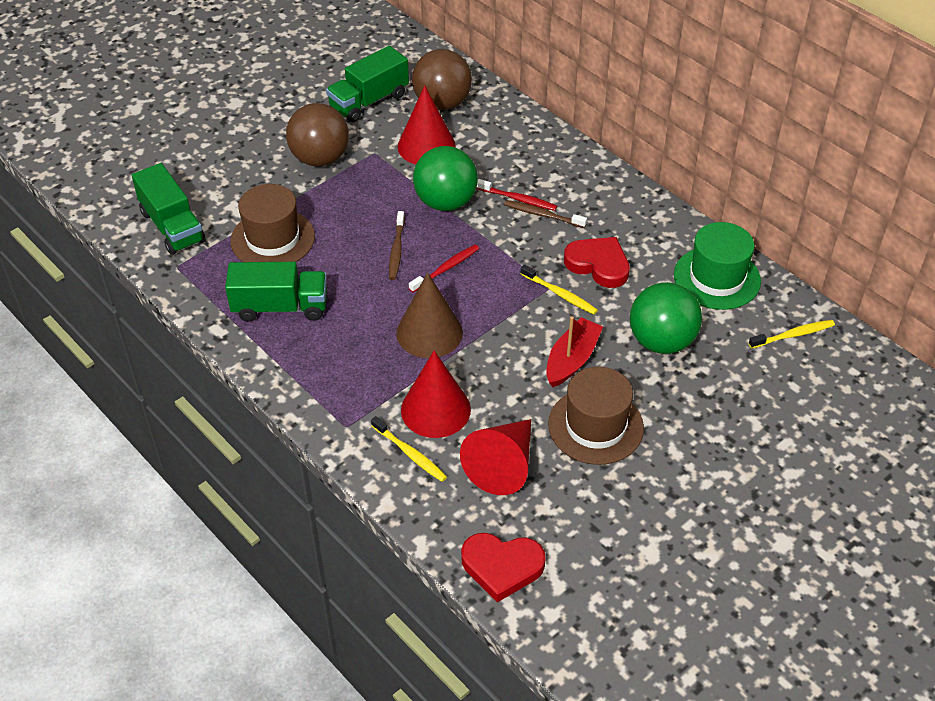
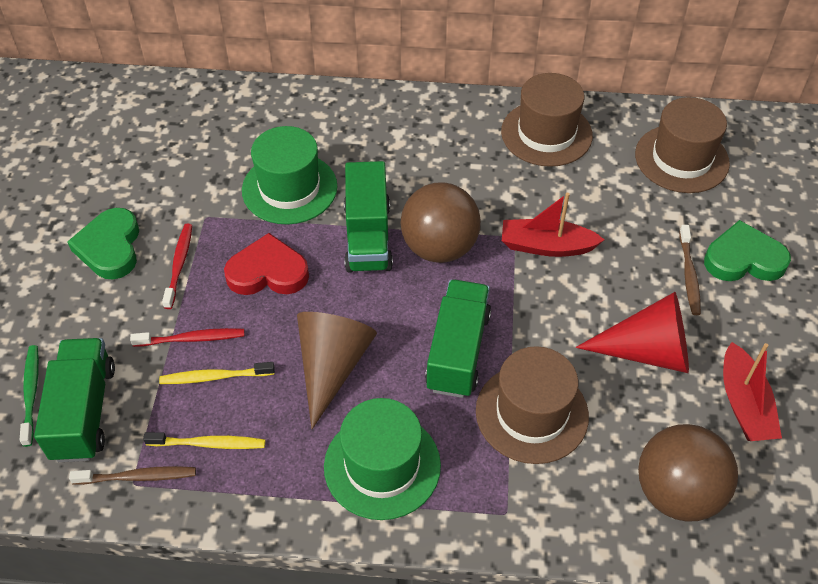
brown hat: [230,184,315,262] [548,367,644,465] = 2 -> [476,346,589,464] [501,73,593,167] [635,97,730,193] = 3
green ball: [413,146,478,211] [630,282,702,354] = 2 -> none = 0
green hat: [674,222,761,310] = 1 -> [242,126,338,224] [324,398,441,520] = 2
green heart: none = 0 -> [67,208,139,279] [704,220,791,281] = 2
green toothbrush: none = 0 -> [20,345,39,447] = 1
red boat: [546,316,603,387] = 1 -> [502,193,605,257] [723,342,782,441] = 2
red cone: [397,85,456,164] [401,351,471,438] [460,419,531,495] = 3 -> [576,292,689,373] = 1
red heart: [461,533,546,602] [564,237,630,288] = 2 -> [224,233,309,295] = 1
yellow toothbrush: [371,416,447,482] [520,264,598,315] [749,320,835,349] = 3 -> [143,432,265,449] [159,362,275,384] = 2

